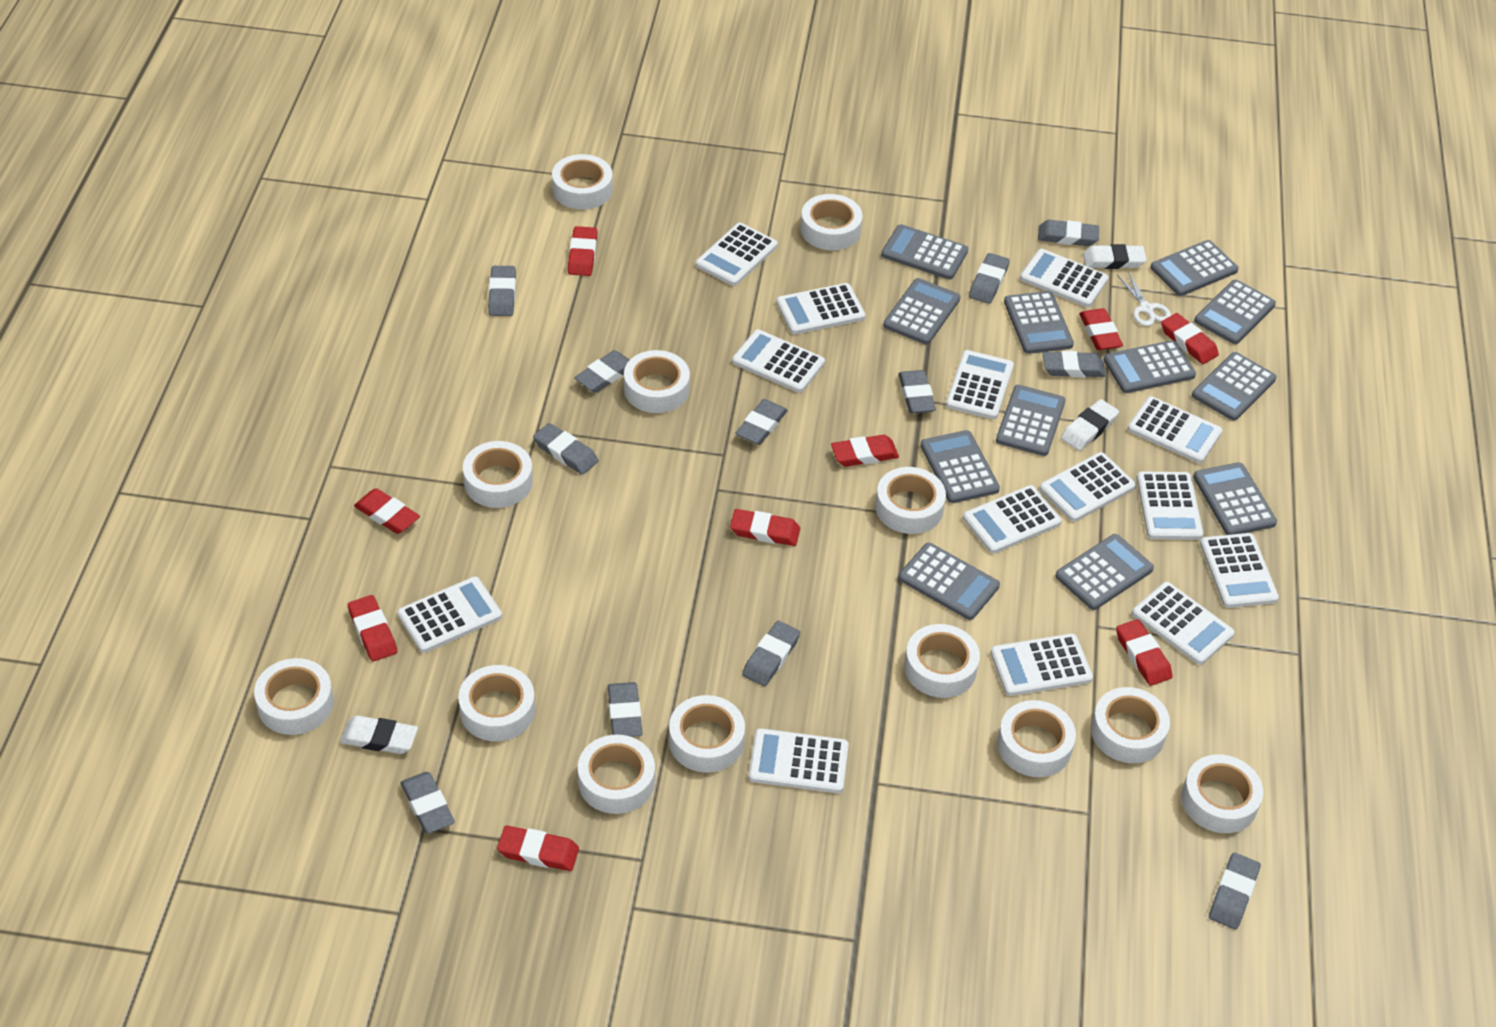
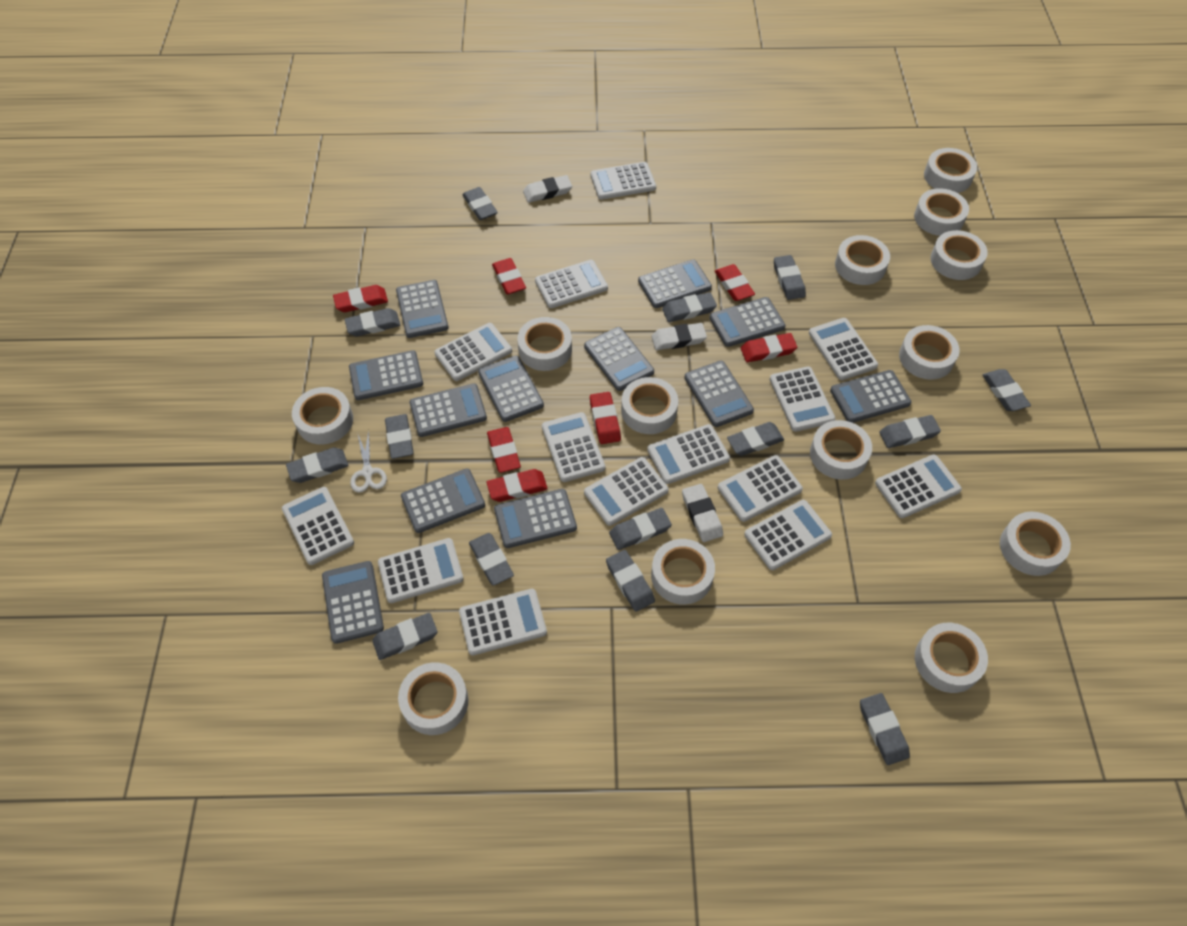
grey eraser: [401,772,455,834] [488,266,516,316] [533,423,598,475] [574,350,629,393] [608,682,642,737] [735,399,788,445] [742,621,800,686] [898,370,936,413] [969,253,1010,304] [1038,220,1099,246] [1042,351,1106,378] [1209,853,1261,929] = 12 -> [286,448,348,483] [345,308,400,337] [372,613,437,660] [385,414,414,459] [462,187,498,220] [469,533,514,586] [606,550,655,612] [609,508,672,550] [662,292,717,322] [727,422,784,456] [774,255,806,300] [860,693,910,765] [879,415,941,448] [983,369,1031,411] = 14
red eraser: [348,595,397,661] [354,488,420,534] [497,826,579,871] [568,226,597,276] [730,509,800,546] [831,435,899,467] [1079,308,1123,350] [1116,619,1172,686] [1161,313,1219,364] = 9 -> [333,285,388,312] [487,427,521,473] [487,469,548,502] [492,258,526,295] [590,392,621,444] [715,264,755,301] [741,333,797,362] = 7

